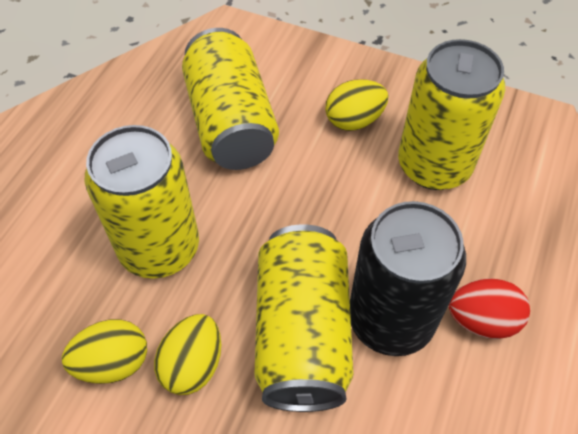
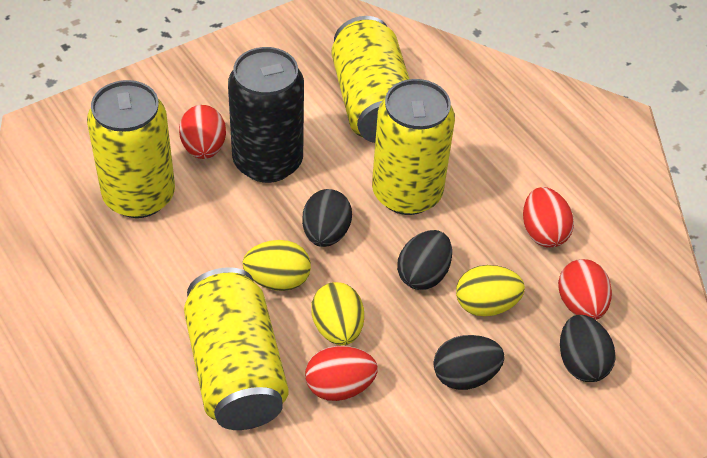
black egg: none = 0 -> [302,189,352,247] [397,230,452,290] [433,335,505,390] [560,315,616,382] = 4
red egg: [449,278,530,339] = 1 -> [179,105,226,159] [305,346,378,401] [523,187,574,248] [558,259,612,320] = 4

